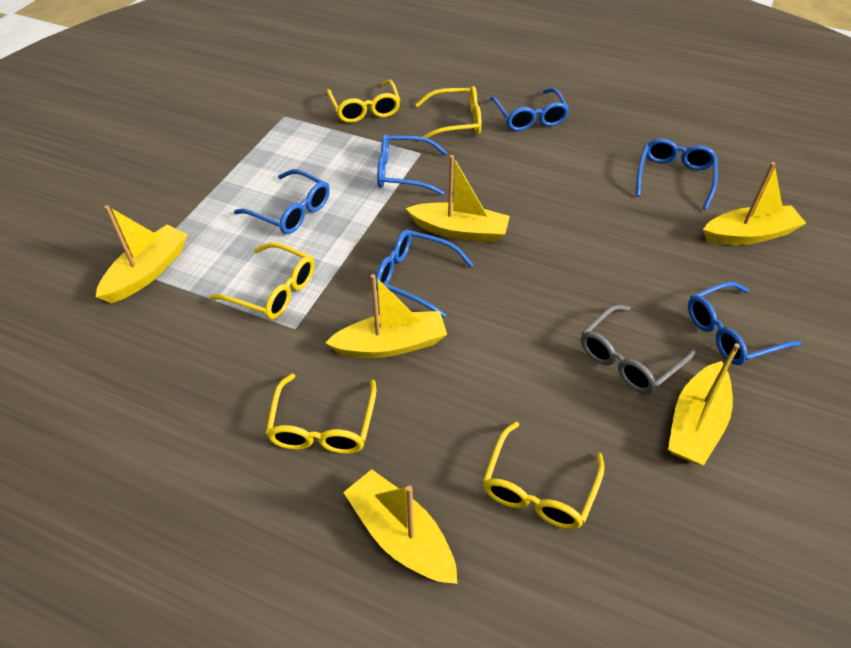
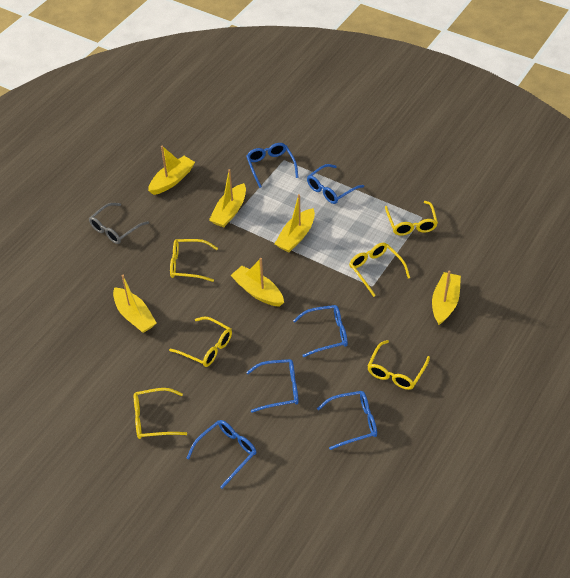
yellow glasses: [210,242,315,319] [266,374,376,454] [327,80,400,123] [415,86,481,142] [482,422,605,529] = 5 -> [134,388,187,439] [169,317,232,367] [170,239,218,282] [349,243,410,297] [367,340,430,390] [385,201,438,236] = 6

